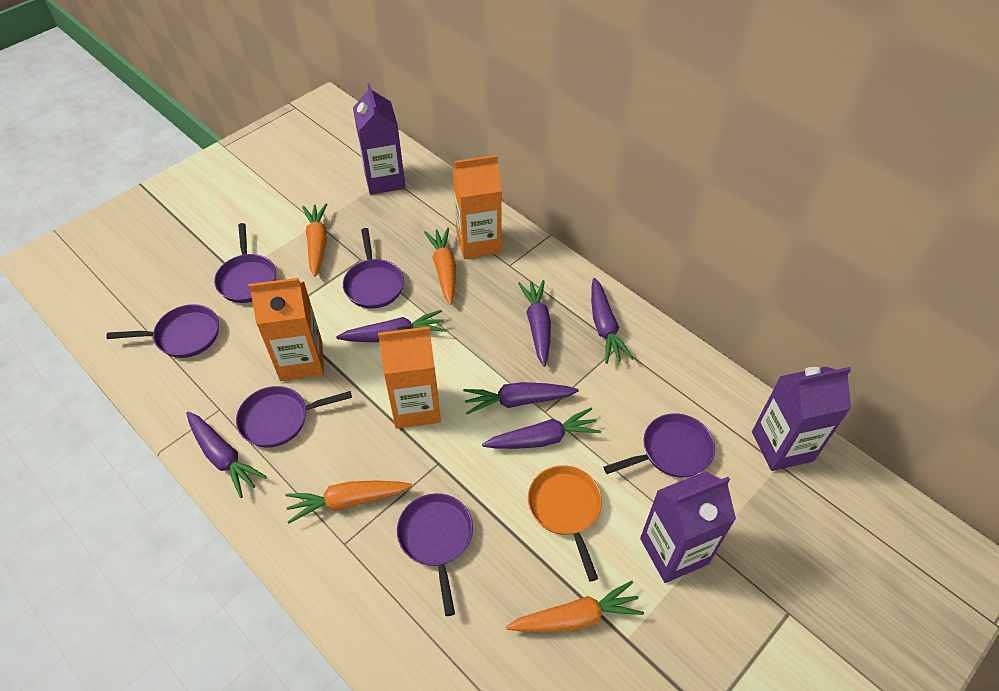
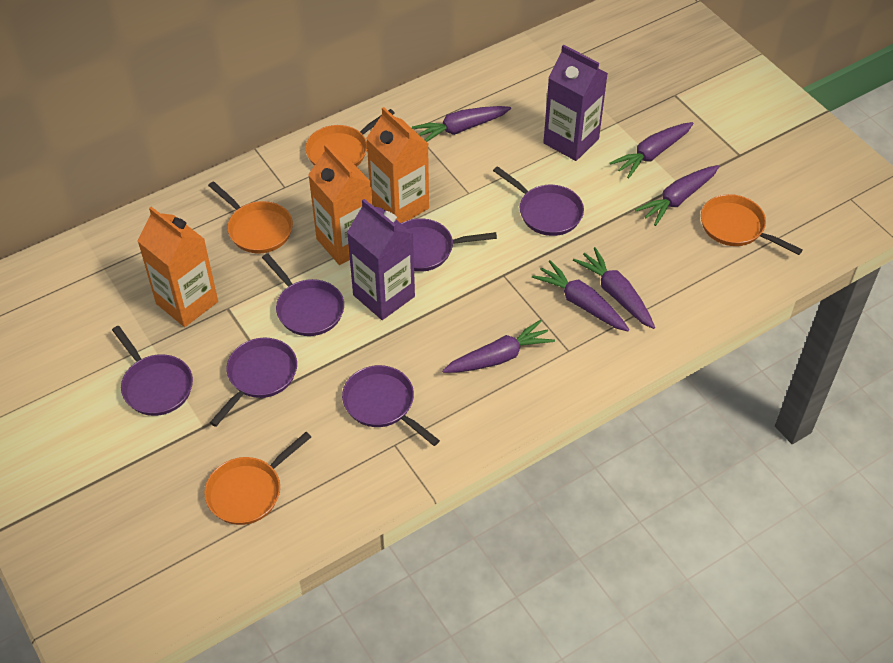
orange carrot: [285,481,412,524] [302,203,327,277] [424,228,456,305] [506,581,644,632] = 4 -> none = 0
orange pan: [528,465,602,581] = 1 -> [204,432,311,525] [208,181,293,253] [305,109,395,166] [701,194,803,255] = 4
purple carton: [353,83,406,195] [640,471,736,583] [752,367,851,471] = 3 -> [347,199,415,320] [543,44,608,161] = 2

